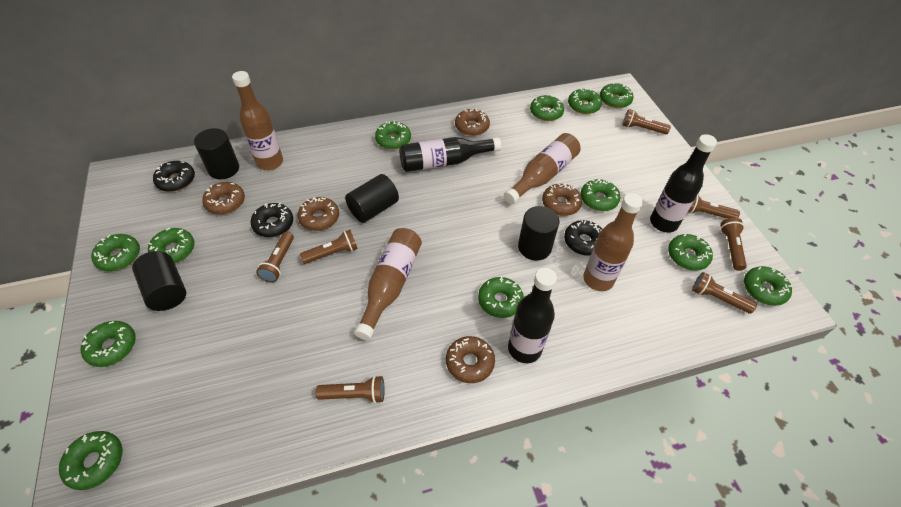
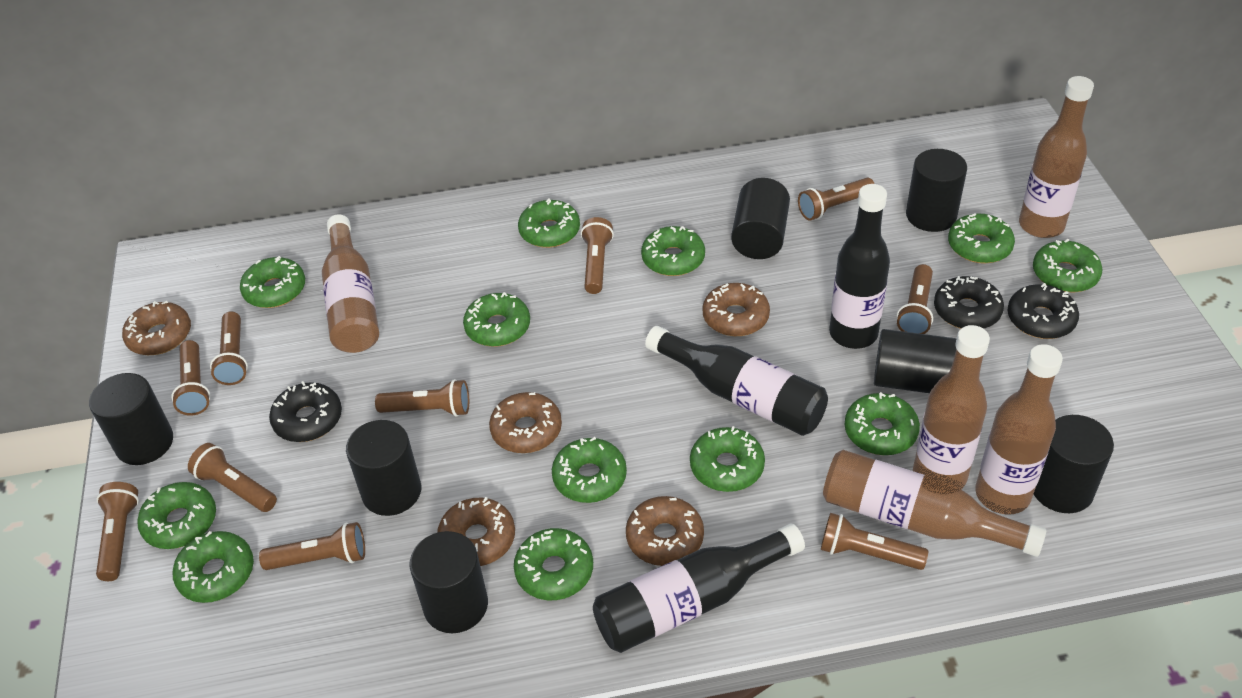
black cylinder: [132,251,186,311] [194,128,239,179] [345,174,399,223] [518,206,560,261] = 4 -> [89,373,173,465] [346,420,421,516] [409,531,488,633] [731,178,790,259] [874,329,957,393] [906,149,967,232] [1034,415,1114,513] = 7
brown bottle: [232,71,283,170] [354,228,422,340] [504,133,581,204] [583,193,643,291] = 4 -> [322,214,379,353] [823,450,1046,557] [913,325,990,489] [975,344,1063,515] [1019,76,1094,238] = 5
brown flashlight: [256,232,294,282] [300,230,358,264] [316,376,385,404] [623,109,671,134] [688,195,740,219] [692,272,757,313] [720,218,747,271] = 7 -> [96,482,139,581] [171,340,210,415] [188,443,277,512] [210,311,248,385] [259,522,365,570] [375,379,469,417] [581,217,614,294] [798,178,874,221] [821,513,928,570] [897,264,933,334] = 10

